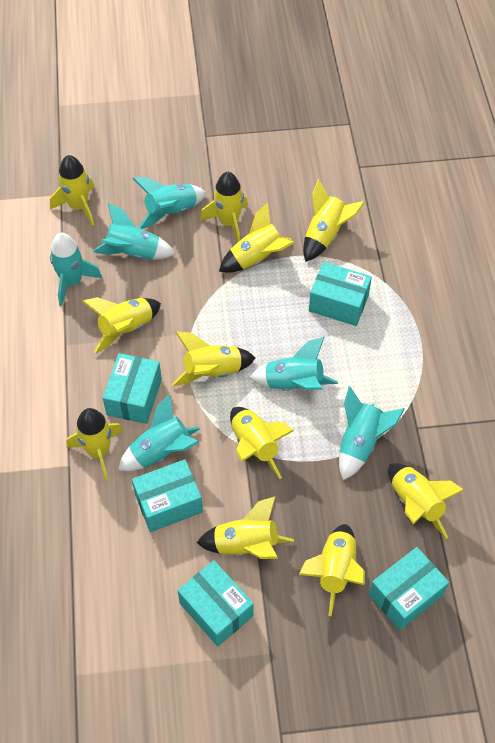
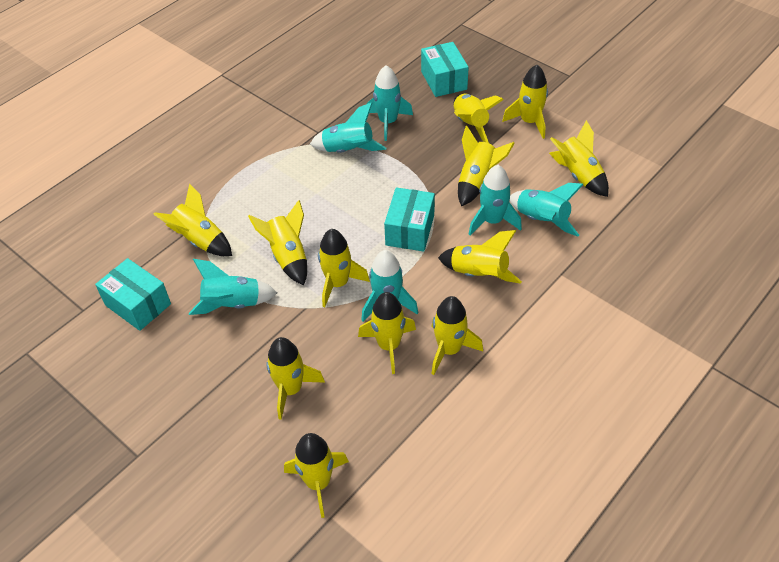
turquoise box: [103,353,162,424] [132,459,203,532] [178,560,254,646] [309,262,372,326] [369,547,449,630] = 5 -> [95,258,171,331] [384,187,435,251] [421,42,469,97] = 3
yellow rocket: [50,155,94,226] [66,408,123,481] [82,297,161,354] [172,331,255,386] [197,496,294,559] [200,172,248,243] [219,203,294,273] [230,407,294,479] [299,524,365,616] [303,179,365,262] [388,463,464,539] = 11 -> [153,183,232,256] [248,200,307,285] [266,337,325,420] [284,433,349,518] [318,229,370,307] [358,292,416,374] [432,296,483,375] [438,230,522,284] [454,94,504,143] [458,126,515,206] [502,65,548,139] [549,120,609,197] = 12

